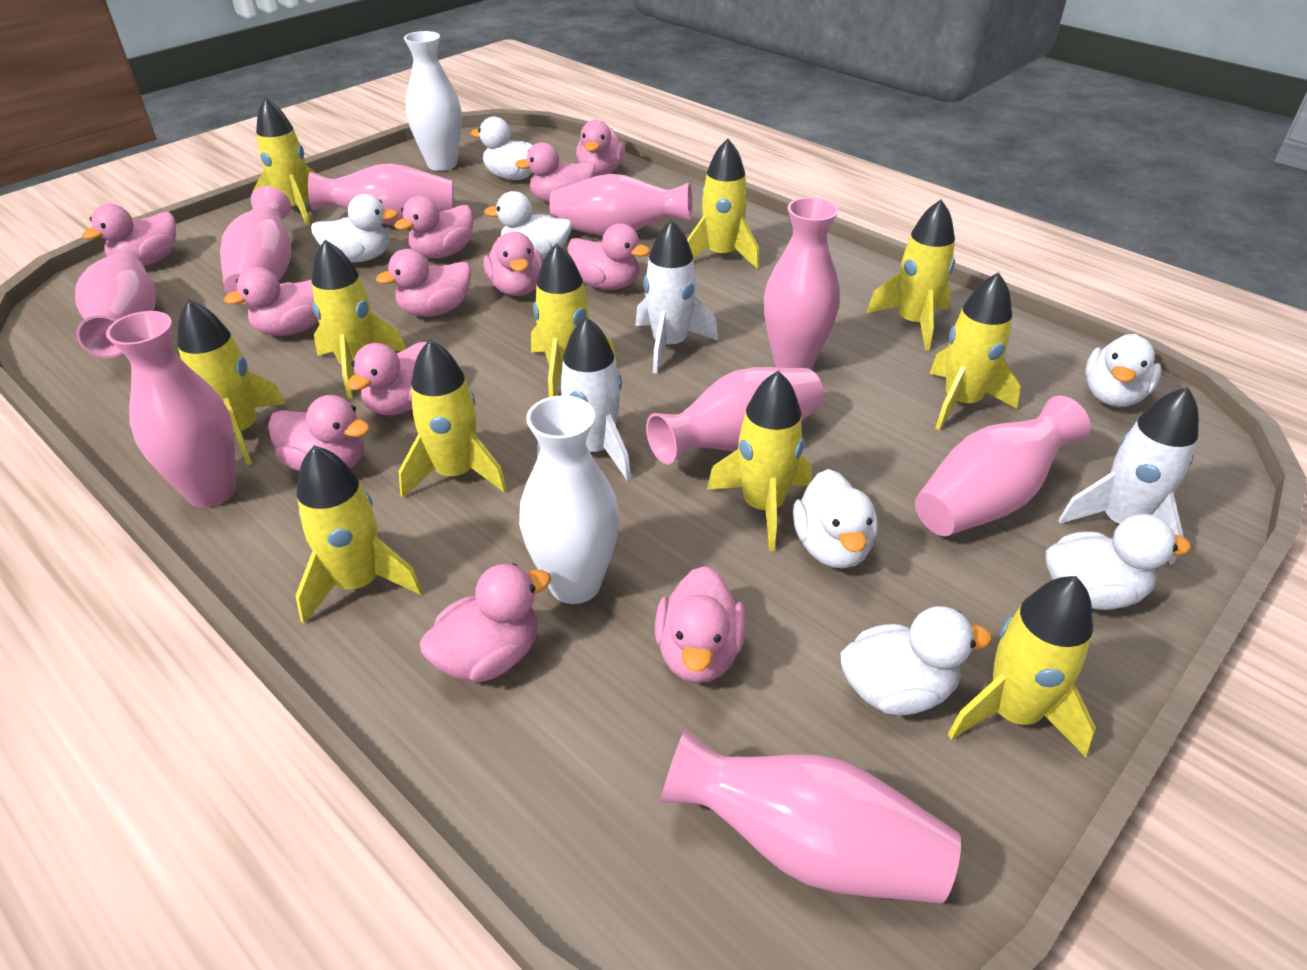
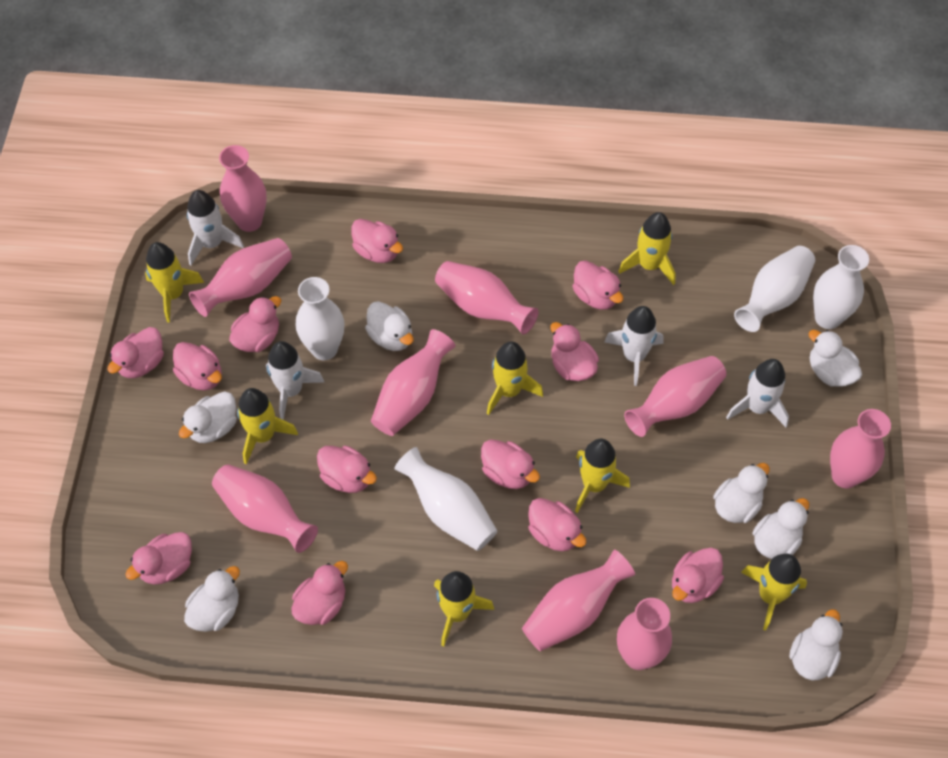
white rocket: [537,317,631,481] [635,219,718,374] [1058,387,1199,565] = 3 -> [187,190,244,265] [266,341,325,420] [604,306,664,386] [726,359,789,427] = 4
white vase: [404,31,462,171] [519,395,620,604] = 2 -> [296,277,345,360] [394,447,497,551] [734,246,815,332] [813,245,869,329] = 4
yellow rocket: [177,299,286,465] [253,97,317,226] [296,445,423,624] [311,240,406,399] [399,339,507,498] [531,243,617,397] [687,138,760,269] [707,371,812,551] [866,199,955,351] [929,272,1021,430] [947,576,1096,757] = 11 -> [145,242,204,323] [237,388,298,465] [434,571,494,646] [487,341,543,415] [575,439,630,513] [618,212,676,285] [741,554,807,630] = 7

